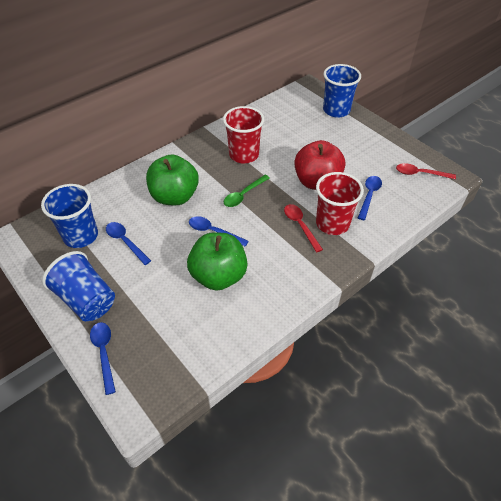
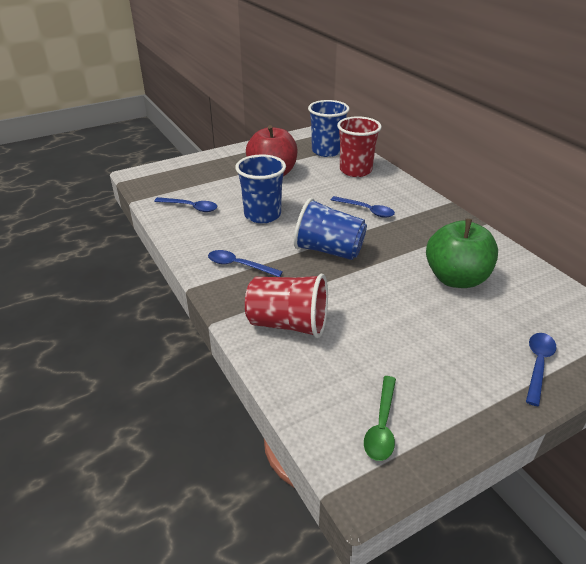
green apple: [146,155,199,205] [187,232,248,291] = 2 -> [426,219,498,288] = 1
red spoon: [284,204,323,252] [396,163,456,179] = 2 -> none = 0

